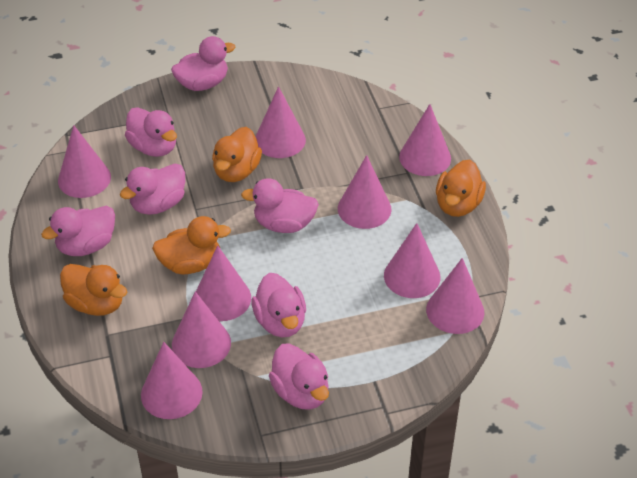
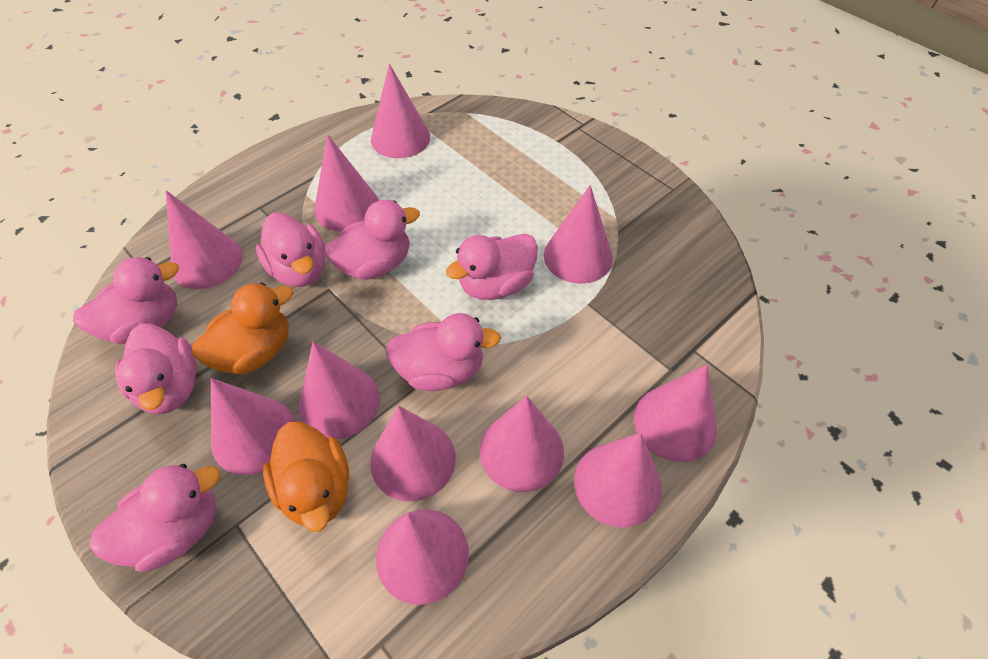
orange duck: [60,264,127,316] [152,216,231,274] [212,127,262,182] [436,160,486,217] = 4 -> [192,283,293,375] [263,422,349,532] = 2
pink cone: [58,125,111,198] [141,342,203,419] [172,291,231,368] [196,245,251,321] [256,86,306,158] [338,155,391,229] [384,223,440,298] [399,104,451,176] [426,258,484,334] = 9 -> [166,190,243,289] [211,378,295,475] [299,341,380,439] [314,134,379,232] [370,405,456,501] [371,64,430,158] [376,509,469,605] [480,396,564,492] [544,185,613,284] [574,433,662,528] [634,365,717,462] = 11

